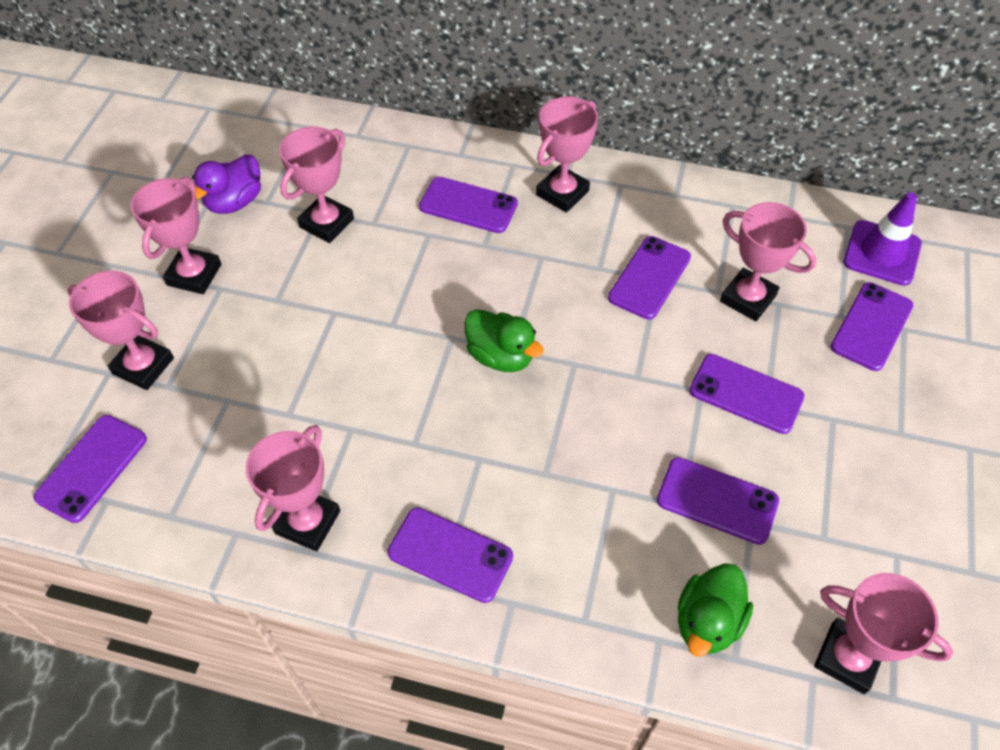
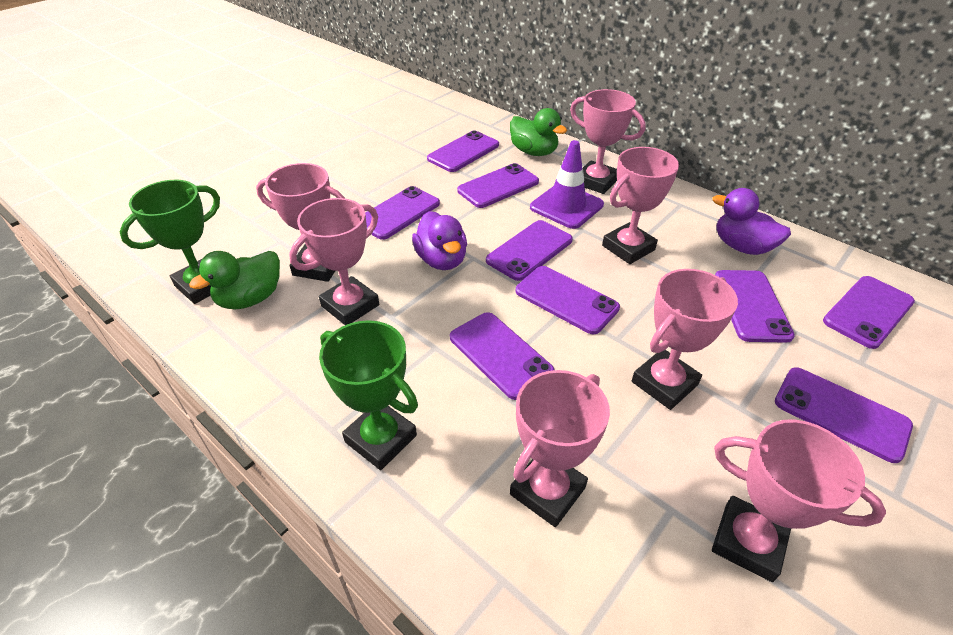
green trophy: none = 0 -> [120,180,220,304] [319,320,418,470] = 2
purple duck: [192,154,261,214] = 1 -> [412,211,467,270] [712,188,791,255] = 2
purple phone: [34,415,147,523] [387,507,513,603] [419,177,518,233] [608,236,691,319] [657,457,779,545] [689,354,805,434] [830,282,913,371] = 7 -> [365,186,440,240] [427,131,499,172] [450,312,555,400] [457,163,539,208] [486,220,573,281] [516,266,620,334] [715,270,795,343] [775,367,913,463] [823,276,915,349] = 9

